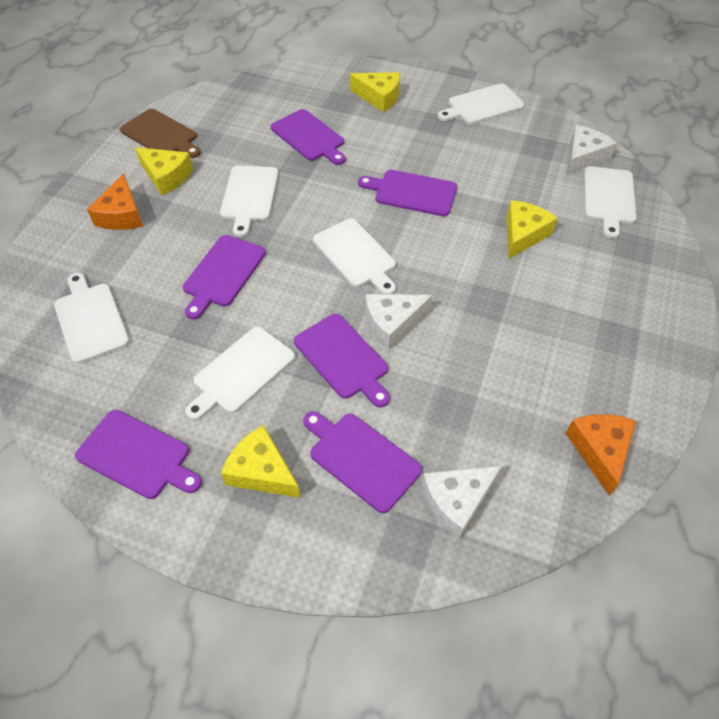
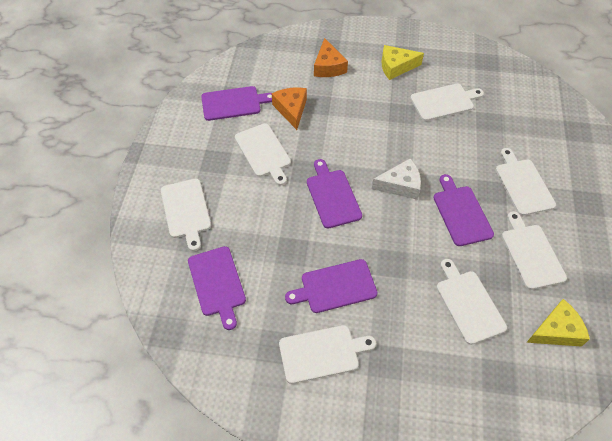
brown cutting board: [120,109,201,158] = 1 -> none = 0
purple cutting board: [75,410,202,499] [183,235,266,319] [271,109,346,165] [294,314,390,407] [303,411,422,513] [358,170,457,216] = 6 -> [188,246,246,330] [201,86,272,121] [285,259,377,313] [307,159,362,228] [434,174,494,246] = 5
white cheese: [366,294,432,350] [422,466,502,539] [566,125,617,175] = 3 -> [372,158,421,200] = 1
white cutting board: [54,273,130,364] [185,327,295,420] [220,165,278,237] [313,219,396,294] [438,83,524,124] [584,166,636,239] = 6 -> [161,179,211,251] [235,123,291,185] [279,325,376,384] [410,84,484,121] [436,259,507,345] [496,148,556,216] [502,211,567,290] = 7
yellow cheese: [135,147,193,195] [221,425,301,498] [350,72,400,112] [507,200,558,259] = 4 -> [382,45,424,80] [526,299,590,347] = 2

